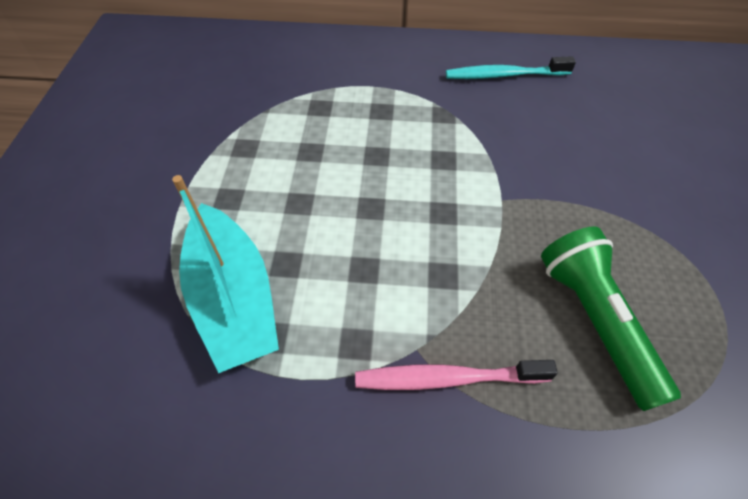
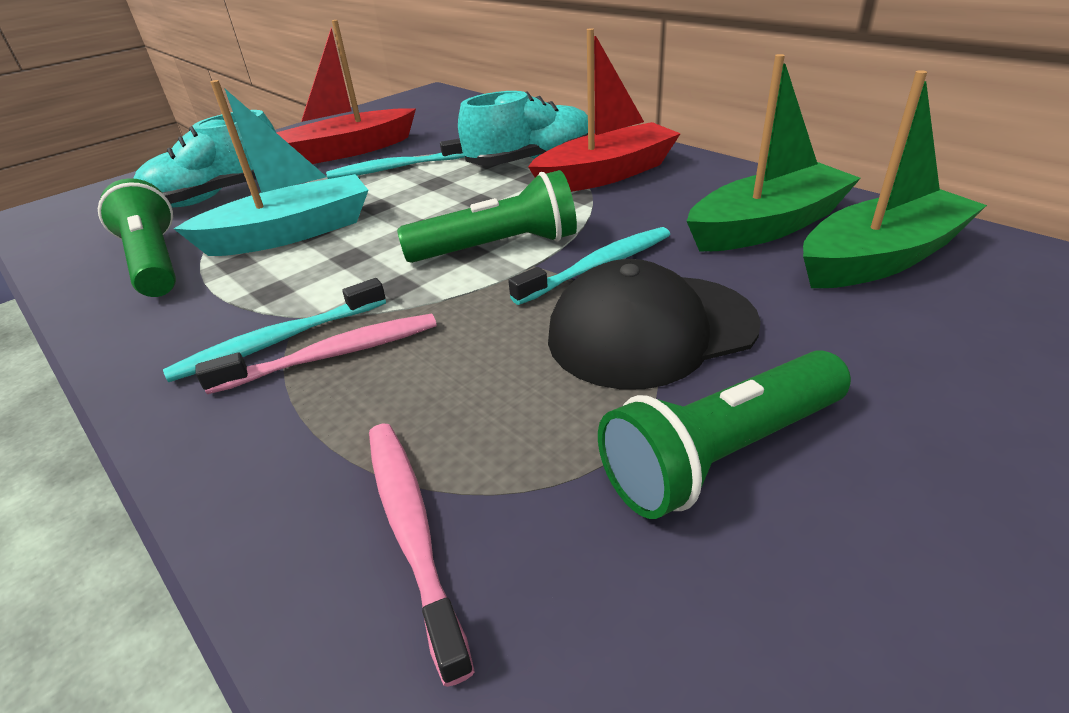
black cap: none = 0 -> [548,259,761,389] = 1
green boat: none = 0 -> [687,54,861,251] [803,70,987,288] = 2
green flashlight: [541,226,681,411] = 1 -> [98,178,176,297] [397,170,577,263] [598,350,851,519] = 3
pink toothbrush: [355,360,558,390] = 1 -> [196,313,437,394] [369,424,475,687] = 2
red boat: none = 0 -> [276,20,416,164] [528,28,681,192] = 2
turquoise shoe: none = 0 -> [133,110,276,208] [458,91,588,166] = 2
turquoise toothbrush: [446,56,576,79] = 1 -> [163,278,386,382] [326,139,465,179] [508,227,670,305] = 3

